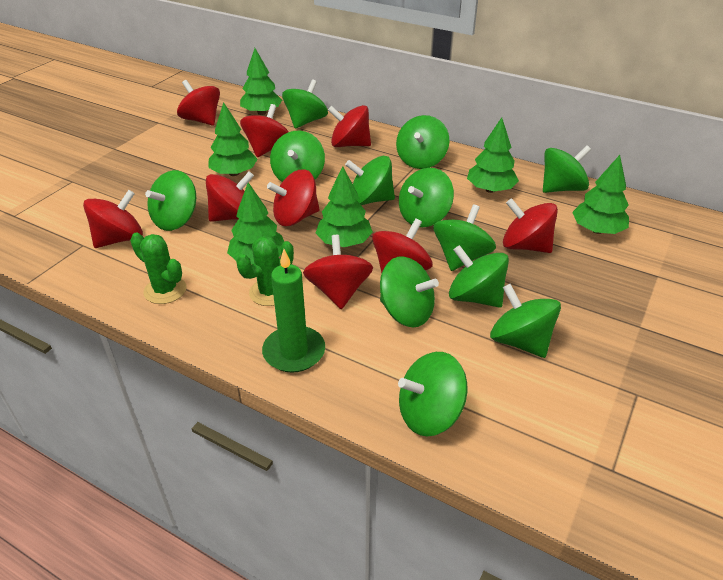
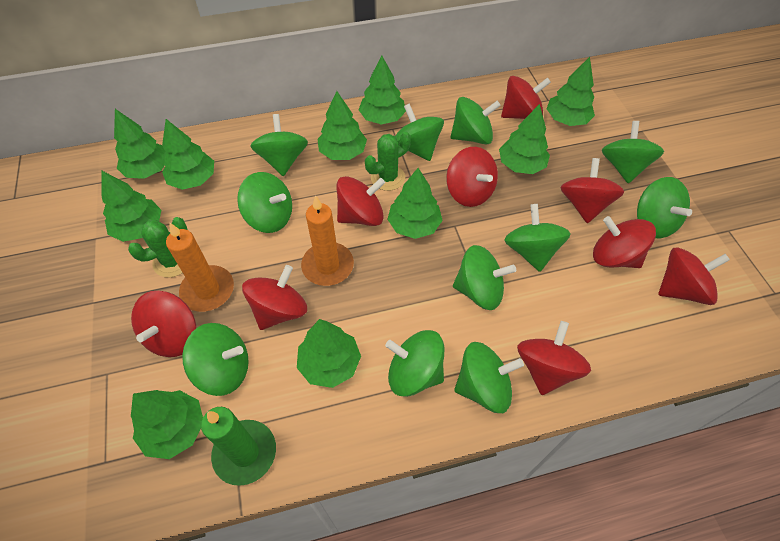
green spinning top: [145,170,196,231] [270,131,325,182] [282,80,328,129] [345,156,395,205] [380,256,439,328] [396,115,449,169] [398,352,467,436] [399,168,454,227] [433,204,496,271] [449,245,509,308] [490,284,561,358] [543,145,591,193] = 12 -> [182,323,249,396] [237,172,292,233] [251,114,308,176] [385,330,444,397] [395,103,444,161] [451,97,501,144] [453,245,516,310] [454,342,524,413] [504,204,570,272] [602,121,664,183] [637,177,692,238] = 11
green tree: [208,102,258,176] [227,182,284,264] [240,48,282,115] [316,166,373,247] [467,117,519,193] [572,155,629,234] = 6 -> [101,171,161,242] [114,109,165,179] [131,390,203,459] [162,119,214,190] [297,319,361,388] [317,91,367,160] [359,55,406,125] [387,168,443,239] [499,104,550,174] [547,57,595,126] = 10
orange candle: none = 0 -> [166,223,234,312] [301,195,354,286] = 2

